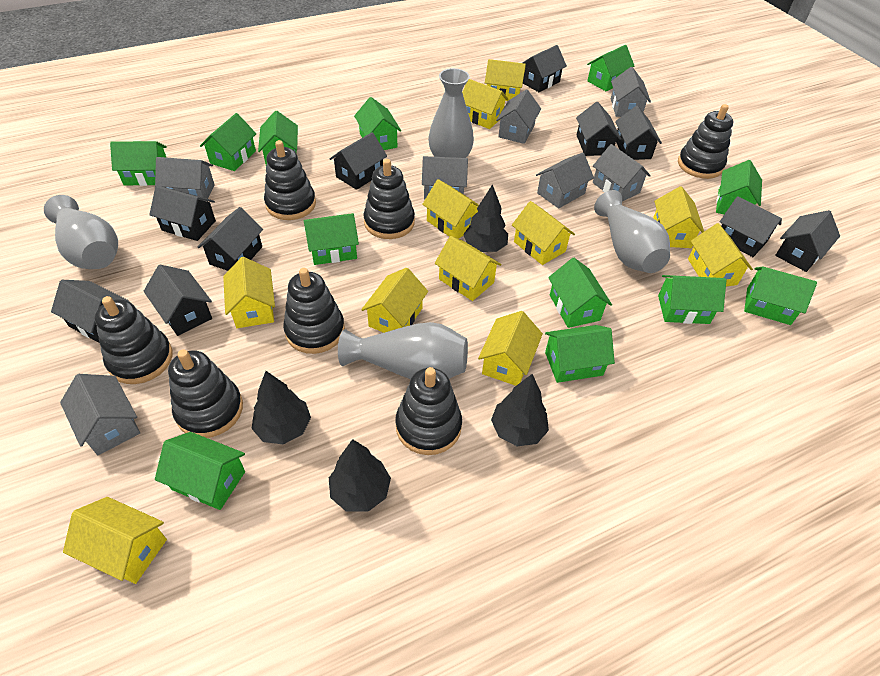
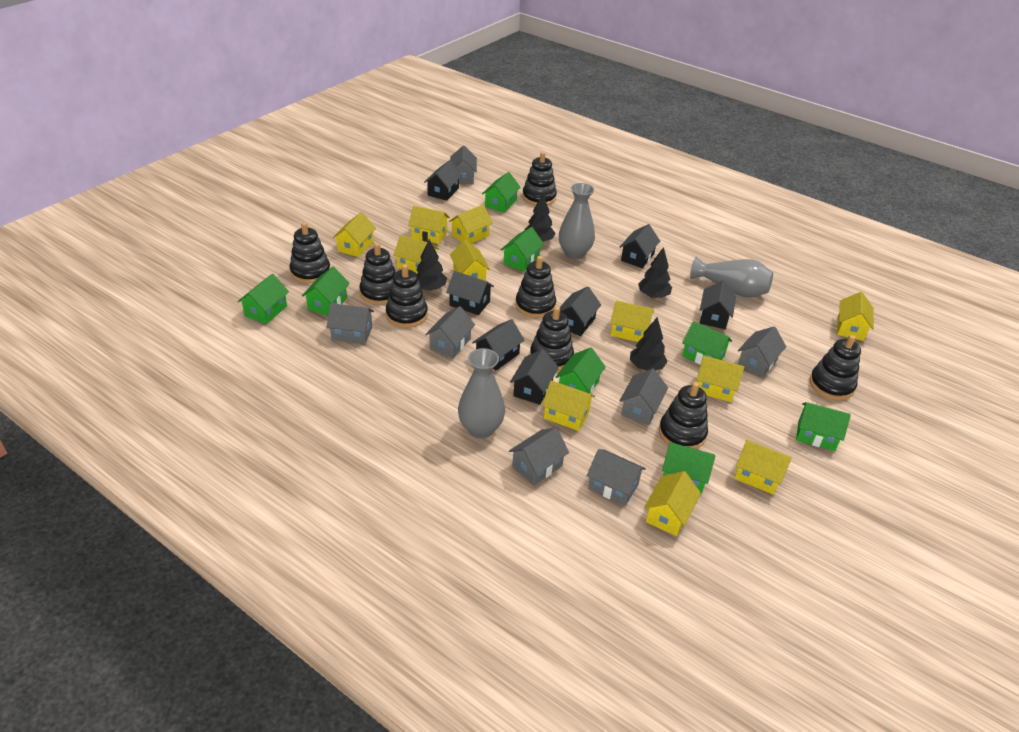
black house: [51,280,129,343] [144,265,212,336] [149,186,216,241] [198,207,263,271] [330,132,387,190] [523,45,567,92] [576,102,621,156] [615,106,662,160] [720,196,782,257] [775,210,840,272] = 10 -> [424,160,462,201] [446,271,494,315] [472,319,525,371] [510,349,559,405] [560,287,601,336] [620,224,660,268] [700,280,736,329] = 7
black stacking toy: [95,296,173,384] [168,349,243,438] [264,140,316,220] [283,268,345,354] [363,159,415,239] [395,367,462,455] [678,104,733,179] = 7 -> [290,222,330,284] [359,243,395,305] [386,264,428,328] [515,256,556,318] [522,152,557,206] [530,306,574,371] [659,382,708,449] [810,335,861,400] = 8
green house: [110,141,167,186] [155,432,245,510] [200,113,256,171] [258,110,298,165] [304,213,359,265] [354,97,401,150] [545,325,615,383] [548,258,612,328] [587,45,635,91] [658,275,726,324] [716,160,762,215] [744,267,817,325] = 12 -> [237,274,289,324] [302,267,350,316] [482,172,521,213] [501,227,544,272] [556,347,606,394] [662,442,716,494] [682,321,732,365] [796,402,851,451] = 8
grey vase: [44,195,118,269] [338,322,468,379] [428,68,474,158] [594,190,670,273] = 4 -> [458,348,505,438] [559,183,595,259] [690,257,773,298] = 3

